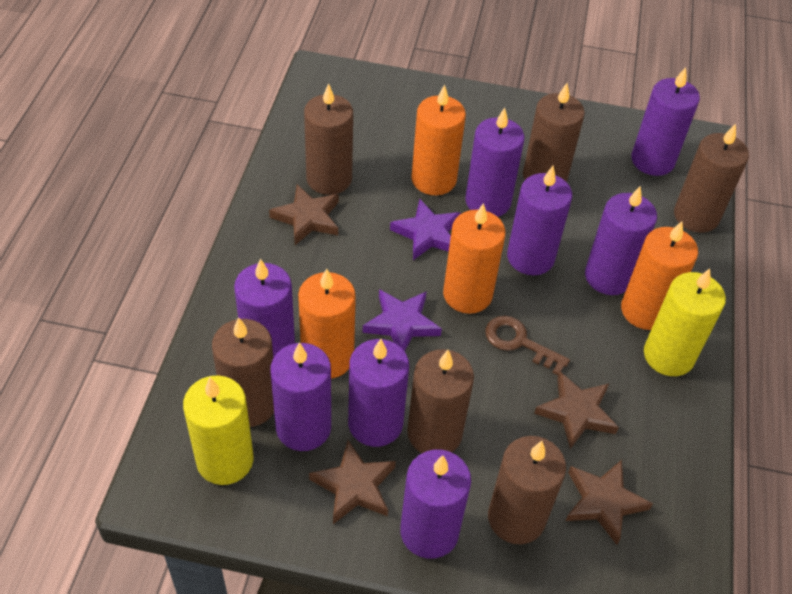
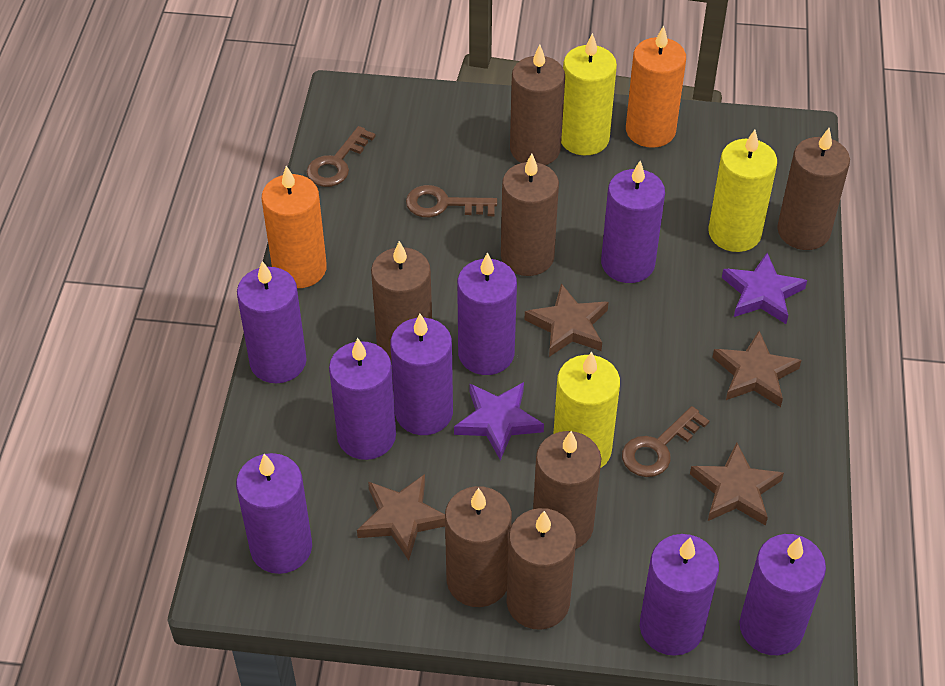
brown candle: [212,317,274,427] [304,83,353,195] [407,349,474,453] [488,436,566,544] [523,83,585,182] [674,124,749,233] = 6 -> [371,241,432,359] [445,486,512,607] [501,154,559,276] [506,508,576,630] [510,45,565,165] [533,431,601,549] [777,128,850,250] = 7
brown key: [485,316,570,375] = 1 -> [306,126,376,187] [406,185,497,217] [622,406,709,477] = 3
orange candle: [298,268,356,379] [412,85,466,195] [443,203,506,314] [621,221,698,330] = 4 -> [262,166,327,288] [626,25,686,148] = 2
yellow candle: [183,375,254,485] [644,269,726,376] = 2 -> [553,351,620,468] [561,33,617,155] [709,130,777,252] = 3

